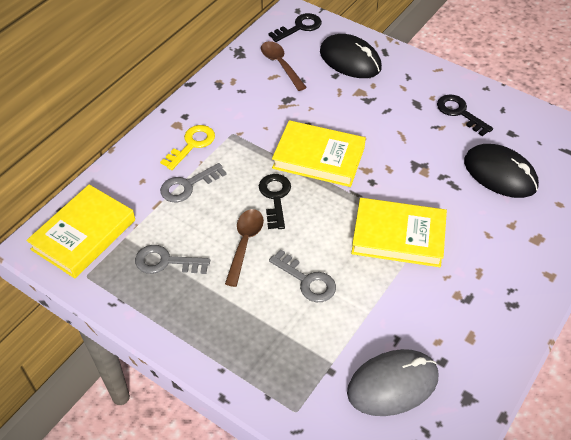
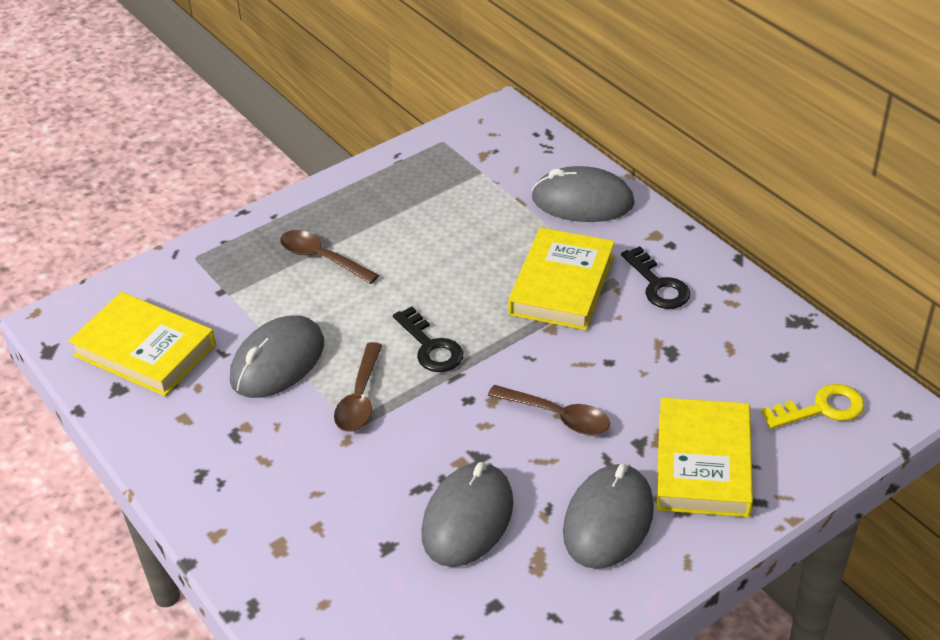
black key: [259,174,291,229] [268,13,322,42] [437,94,493,136] = 3 -> [393,306,464,372] [621,246,690,309] = 2
black mouse: [320,34,382,78] [464,144,539,198] = 2 -> none = 0
brown spoon: [225,209,264,287] [261,41,307,91] = 2 -> [280,230,379,284] [334,342,382,432] [488,385,610,435] = 3
grey key: [135,245,210,274] [160,163,227,202] [269,249,336,302] = 3 -> none = 0
grey mouse: [347,349,438,416] = 1 -> [230,315,324,398] [421,462,514,567] [532,166,635,222] [563,464,654,569] = 4

